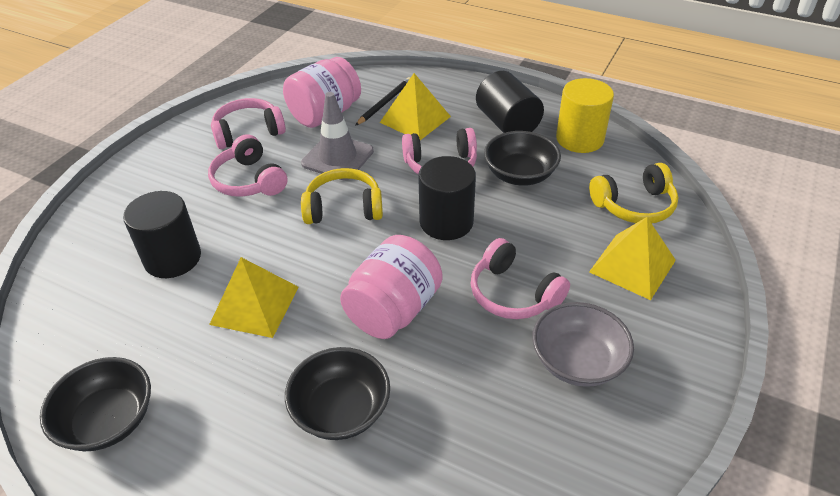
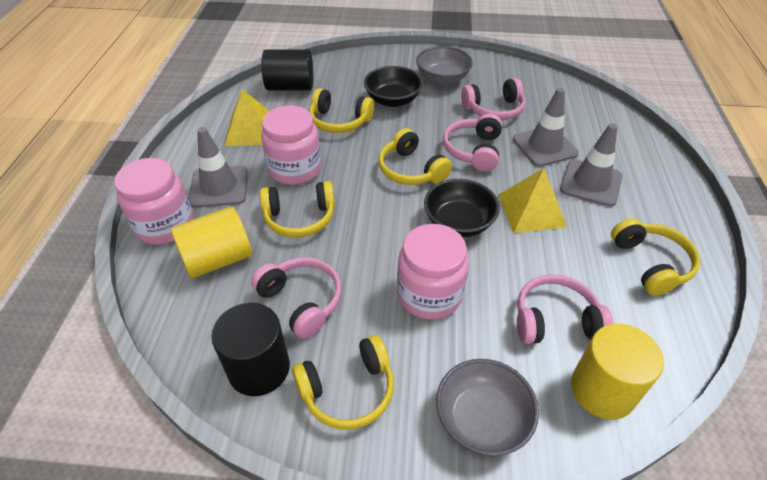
black bowl: [40,357,151,452] [285,347,390,440] [484,131,561,186] = 3 -> [364,66,423,107] [424,179,500,237] = 2
black cylinder: [123,191,201,278] [418,156,476,240] [476,71,544,133] = 3 -> [211,303,290,396] [261,49,313,90] = 2
black pencil: [355,77,410,126] = 1 -> none = 0
grey bowl: [532,302,634,387] = 1 -> [416,46,473,85] [436,359,539,456] = 2
grey traffic cone: [301,92,374,180] = 1 -> [189,127,248,208] [513,88,579,167] [560,123,622,207] = 3
pink jar: [283,57,361,128] [340,235,443,339] = 2 -> [114,158,194,245] [261,105,321,185] [397,224,469,320] = 3
yellow cylinder: [556,78,614,153] = 1 -> [171,207,252,279] [571,324,664,419] = 2
yellow headphones: [301,168,383,224] [589,163,678,223] = 2 -> [260,181,335,238] [292,335,394,430] [309,88,374,133] [379,128,452,185] [611,218,700,296] = 5
yellow pyramid: [209,257,299,338] [380,73,451,140] [589,217,676,300] = 3 -> [225,89,269,146] [498,168,567,233] = 2

